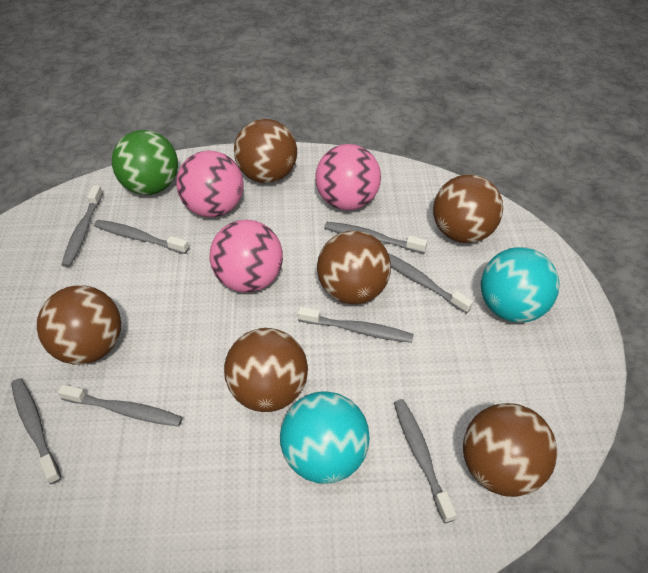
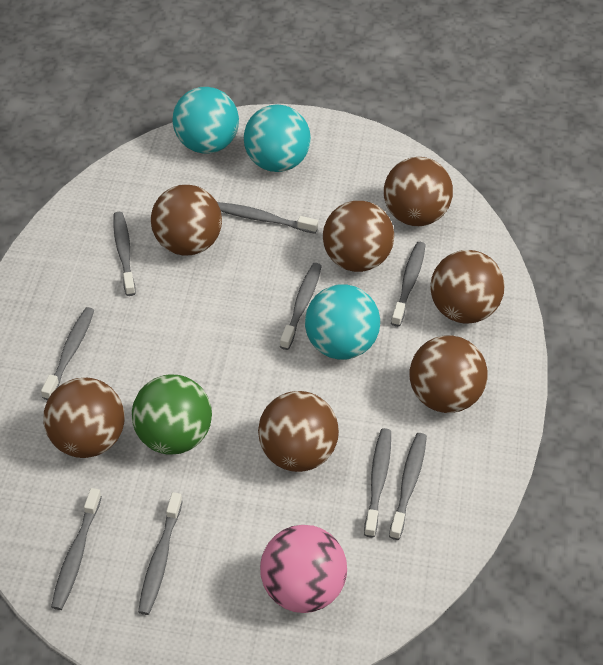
brown ball: [37,285,121,365] [224,328,308,412] [234,119,297,183] [317,230,391,304] [433,174,503,243] [463,403,557,497] = 6 -> [44,378,125,458] [151,185,222,256] [258,391,339,472] [323,201,394,272] [384,157,453,226] [410,335,488,413] [430,250,504,324] = 7
grey toothbrush: [11,378,61,484] [58,384,183,427] [62,185,103,267] [94,220,189,254] [298,307,414,343] [324,222,427,253] [388,253,473,314] [394,399,457,523] = 8 -> [41,307,94,400] [51,488,102,610] [113,212,136,296] [138,492,183,615] [217,202,318,234] [280,263,322,350] [364,428,391,537] [389,433,427,540] [391,242,426,327] = 9
pink ball: [176,150,244,217] [209,220,283,293] [315,144,381,210] = 3 -> [260,525,347,613] = 1
turquoise ball: [280,391,370,484] [481,247,560,323] = 2 -> [172,87,239,154] [244,104,311,172] [305,284,380,360] = 3

